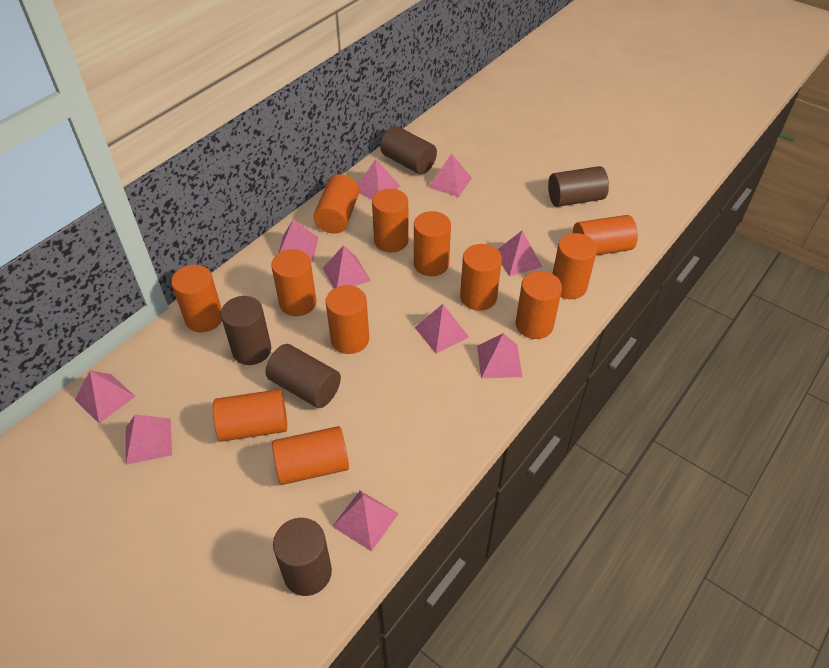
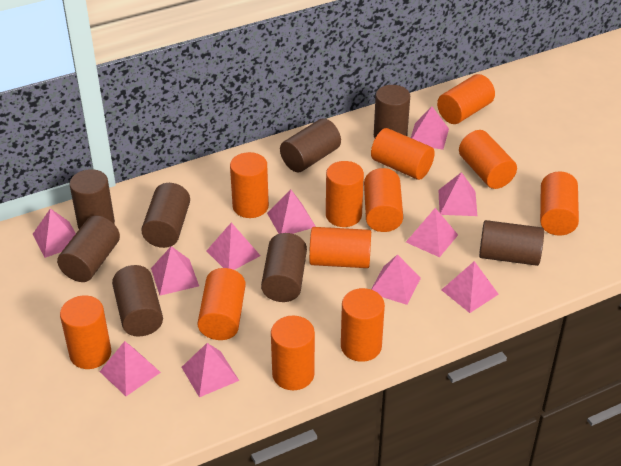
brown cylinder: [221,296,271,365] [266,344,341,408] [273,518,332,596] [380,126,437,175] [548,166,609,207] = 5 -> [57,215,120,282] [70,169,115,229] [112,265,163,337] [141,183,190,248] [261,233,307,302] [280,118,341,172] [374,85,410,138] [479,220,544,266] = 8
pink pyramid: [75,371,136,423] [126,414,172,465] [279,220,318,262] [323,245,371,288] [332,490,399,552] [358,159,400,200] [414,304,469,353] [428,153,472,197] [477,333,522,378] [497,231,542,276] = 10 -> [33,208,76,258] [100,341,161,396] [151,246,199,296] [181,343,239,397] [207,222,261,270] [267,190,316,234] [371,254,421,305] [406,208,458,257] [411,106,449,150] [438,172,477,216] [442,261,498,313] = 11

